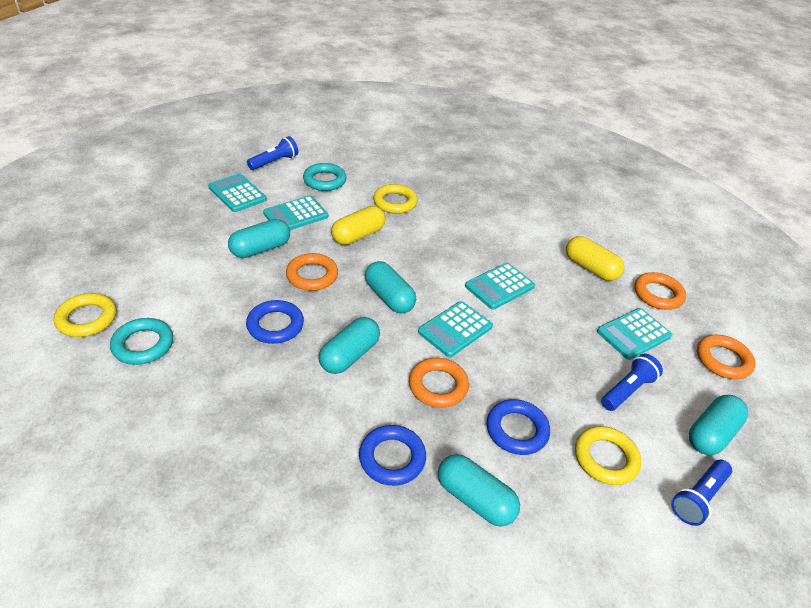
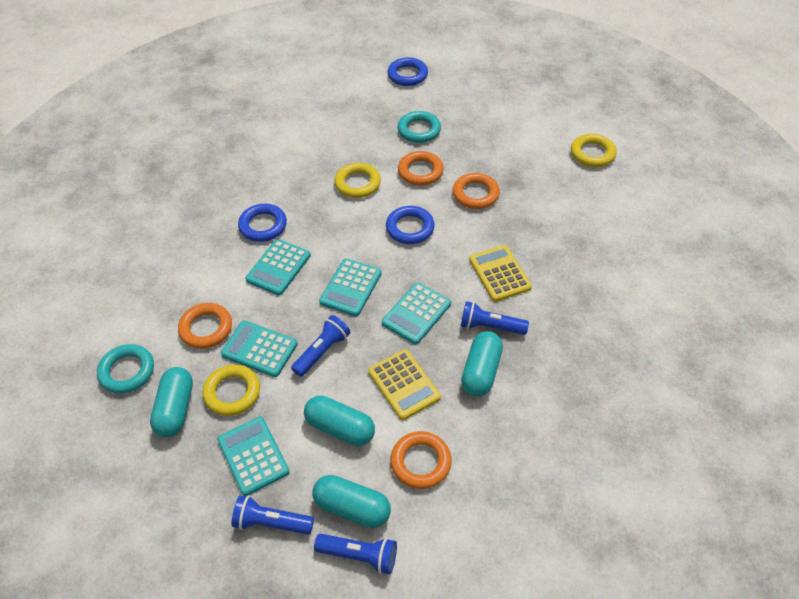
blue flashlight: [247,136,298,170] [601,354,663,411] [671,460,732,526] = 3 -> [231,495,314,534] [291,315,350,377] [314,534,397,574] [460,301,529,335] = 4
turquoise capsule: [228,219,290,258] [319,317,380,374] [365,261,416,313] [438,454,520,527] [689,395,748,455] = 5 -> [150,367,193,437] [304,395,375,446] [313,475,391,528] [461,331,503,397] = 4
yellow calculator: none = 0 -> [368,349,441,420] [469,245,532,302] = 2
yellow capsule: [331,206,386,245] [566,236,624,281] = 2 -> none = 0

